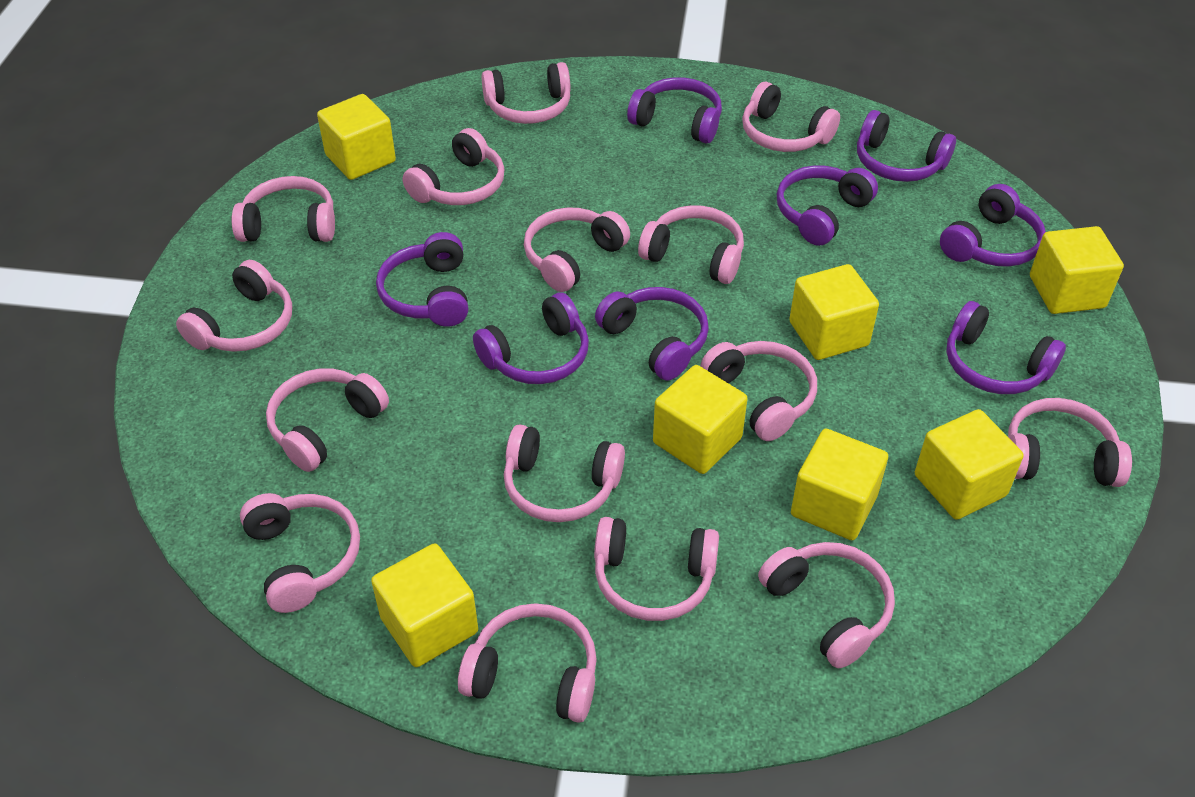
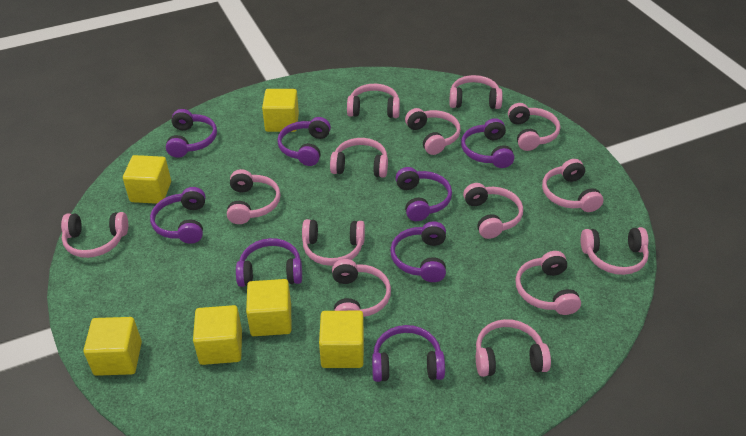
pink headphones: [176,260,292,352] [232,176,335,242] [240,493,360,613] [266,368,389,472] [403,128,504,205] [458,603,597,723] [481,62,571,124] [504,424,625,522] [524,207,630,292] [594,517,719,621] [638,205,744,284] [701,341,817,441] [742,82,840,152] [758,542,895,669] [1008,398,1132,487] = 15 -> [61,212,128,258] [227,169,281,224] [302,219,365,266] [330,138,388,178] [332,259,391,317] [347,84,400,118] [405,108,461,155] [450,75,503,109] [463,183,523,239] [476,319,551,377] [508,103,560,151] [515,251,581,315] [542,159,603,212] [581,227,649,275] = 14
yellow cube: [317,94,396,180] [371,543,478,667] [653,365,748,474] [789,264,879,360] [791,429,888,540] [915,409,1023,520] [1030,226,1124,314] = 7 -> [83,317,142,376] [123,155,171,204] [193,305,242,365] [246,279,291,336] [262,89,299,132] [319,311,364,368] = 6

